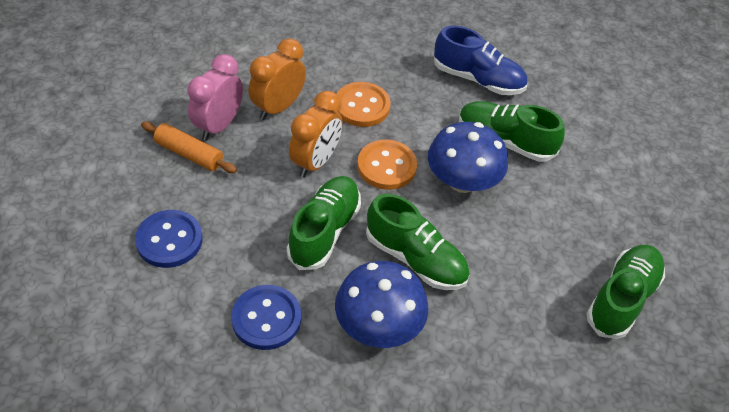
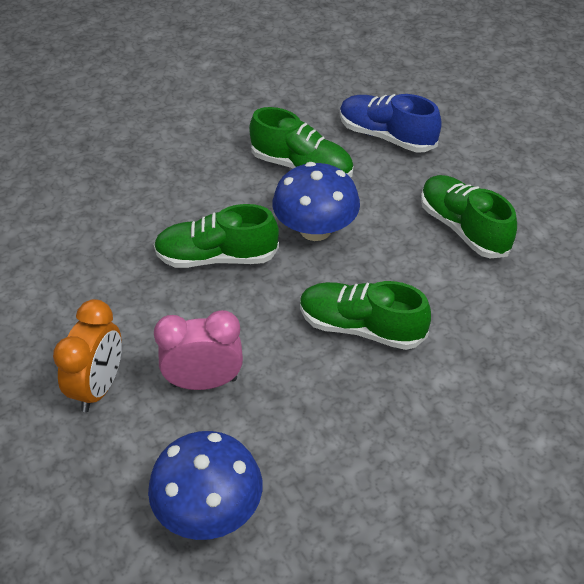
blue button: [135,210,203,268] [231,285,301,350] = 2 -> none = 0
orange button: [337,82,391,127] [357,140,417,190] = 2 -> none = 0
orange clock: [249,38,306,120] [289,91,342,178] = 2 -> [53,299,122,412] = 1
orange rolling pin: [141,122,237,173] = 1 -> none = 0

